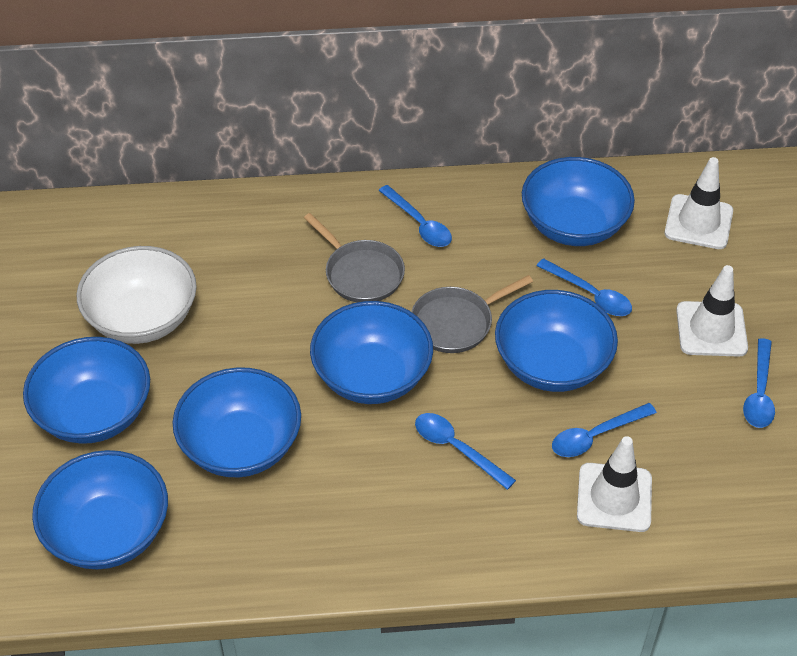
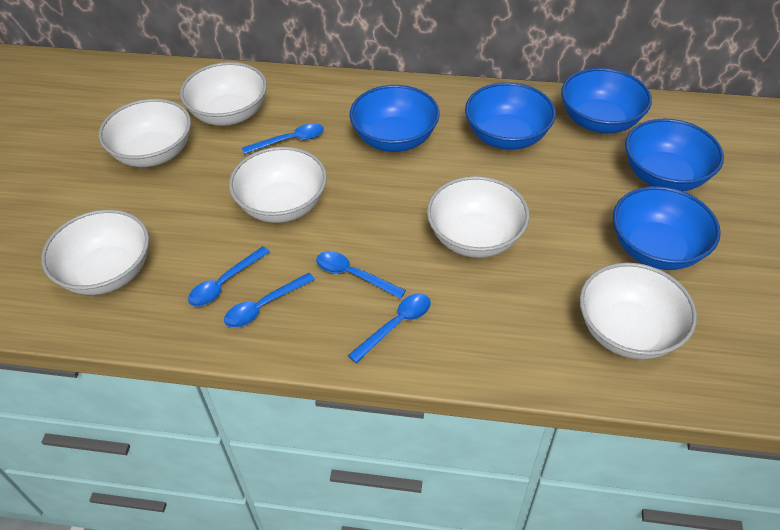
blue bowl: [23,337,150,444] [32,450,168,569] [172,367,301,477] [310,301,433,404] [495,290,618,392] [522,157,635,246] = 6 -> [349,85,440,152] [465,82,556,150] [561,68,652,133] [613,186,721,270] [625,119,724,191] = 5
grey pan: [304,213,405,302] [411,275,533,353] = 2 -> none = 0
white bowl: [77,246,197,344] = 1 -> [41,209,149,295] [98,99,191,167] [180,62,267,126] [229,147,327,223] [427,176,530,258] [580,262,697,359] = 6
white traffic cone: [577,436,652,532] [664,157,733,249] [676,265,748,357] = 3 -> none = 0

